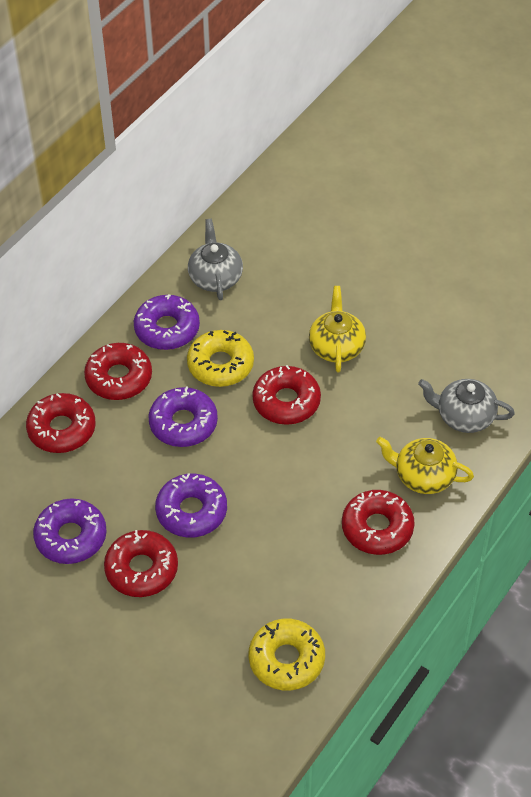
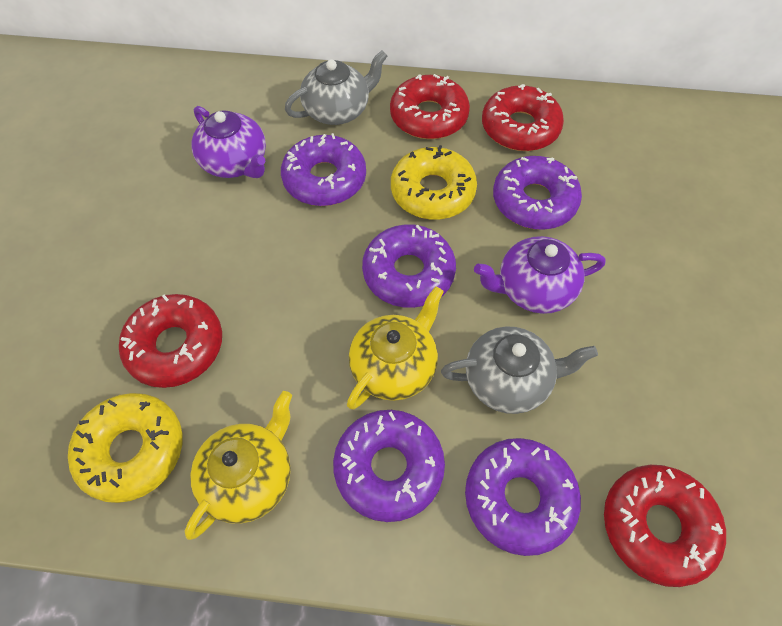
purple donut: [33,498,106,564] [134,294,200,350] [148,386,218,447] [155,473,227,538] = 4 -> [281,133,366,206] [333,410,445,522] [362,224,456,308] [465,438,581,556] [493,156,582,230] = 5
purple teapot: none = 0 -> [191,106,266,178] [474,236,605,314] = 2
red donut: [26,393,96,453] [84,343,152,400] [104,530,178,597] [252,365,321,425] [342,490,415,555] = 5 -> [119,294,222,388] [390,74,470,139] [482,84,564,151] [604,465,726,587] = 4

